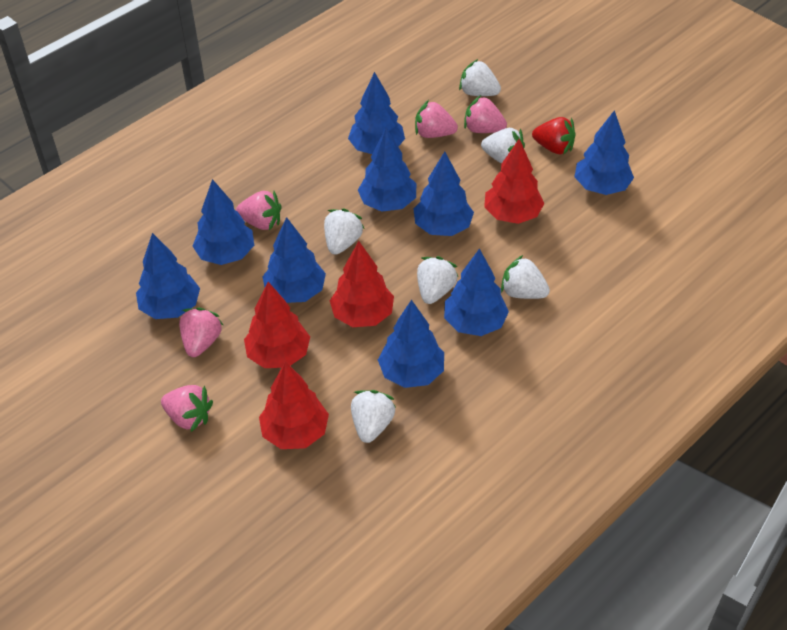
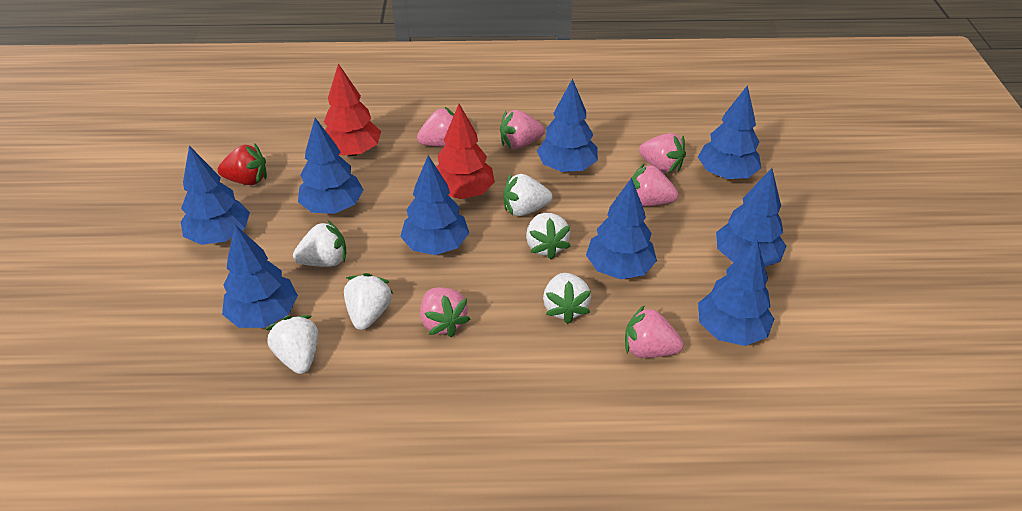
pink strawberry: [161,385,213,432] [179,307,223,357] [236,191,282,230] [415,100,458,138] [464,95,507,133] = 5 -> [417,107,454,147] [420,287,470,337] [500,110,545,149] [625,305,684,358] [632,163,678,206] [639,133,686,173] = 6
red tree: [244,282,310,368] [259,361,329,449] [330,241,394,327] [484,139,544,224] = 4 -> [324,63,381,156] [436,104,495,199] = 2

